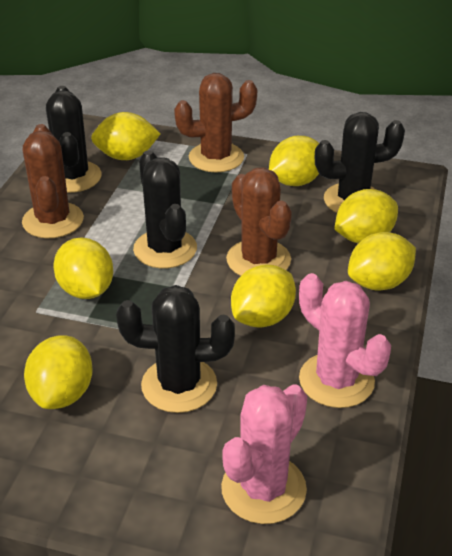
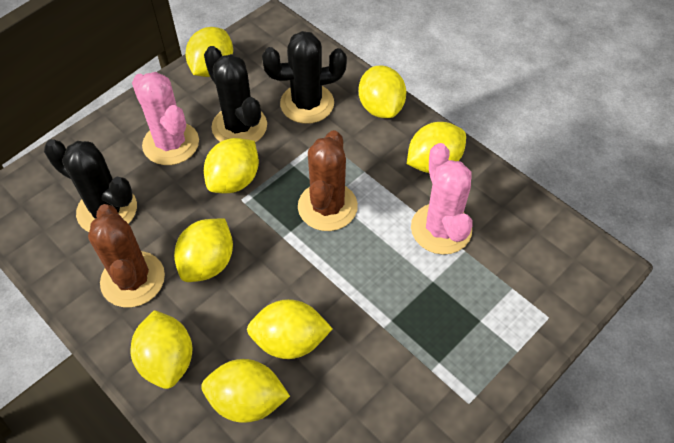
black cactus: [46,86,102,193] [116,285,235,413] [133,150,197,268] [315,112,405,213] = 4 -> [44,139,137,232] [204,46,267,142] [262,31,347,124] = 3
brown cactus: [22,124,84,238] [174,73,257,172] [226,167,292,276] = 3 -> [88,204,165,307] [298,130,358,231] = 2
yellow lemon: [24,335,93,409] [53,237,113,299] [91,112,161,160] [231,264,296,328] [269,136,319,186] [334,189,398,243] [348,232,416,290] = 7 -> [130,310,192,389] [174,218,233,282] [185,27,233,77] [201,359,290,423] [204,138,259,193] [247,299,332,359] [359,65,406,118] [407,122,466,173] = 8

